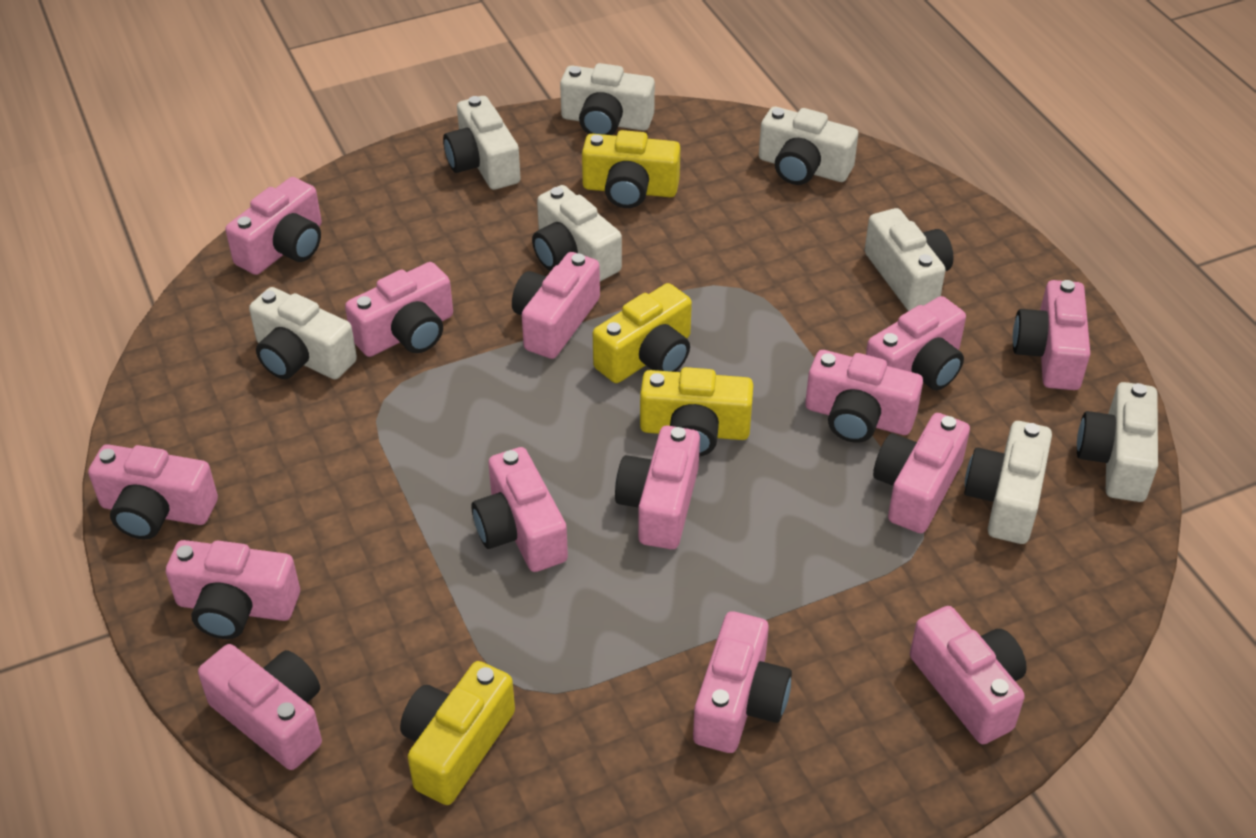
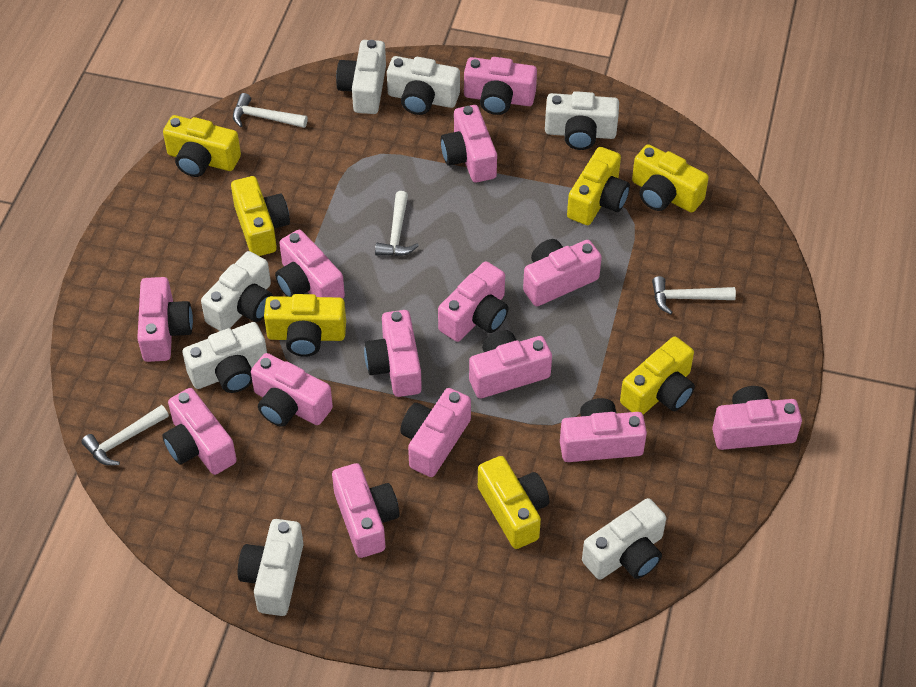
white camera: [249,287,357,379] [443,96,521,190] [532,185,622,281] [560,63,655,135] [759,107,858,185] [865,208,953,311] [964,421,1052,544] [1077,382,1158,502] = 8 -> [182,322,267,393] [201,251,273,331] [238,519,304,616] [336,40,386,114] [387,56,460,115] [545,91,619,150] [582,498,666,580] = 7
white hammer: none = 0 -> [81,405,169,466] [233,93,308,128] [375,191,419,256] [652,276,736,315] = 4
yellow camera: [400,661,515,805] [582,130,680,208] [593,283,692,383] [640,367,753,457] = 4 -> [163,115,241,177] [231,176,290,256] [264,294,346,357] [478,456,549,549] [567,147,630,225] [620,336,695,415] [632,144,709,213] = 7

